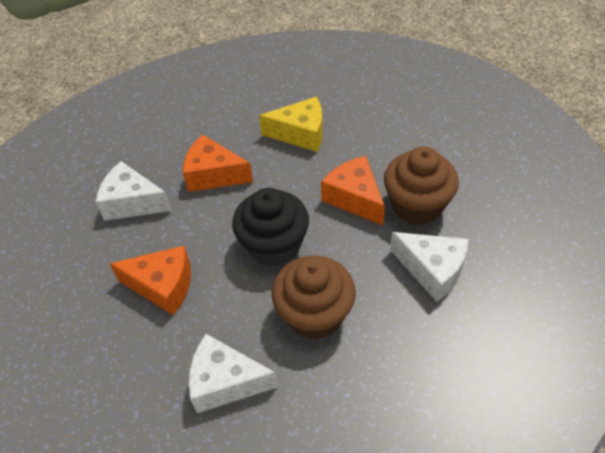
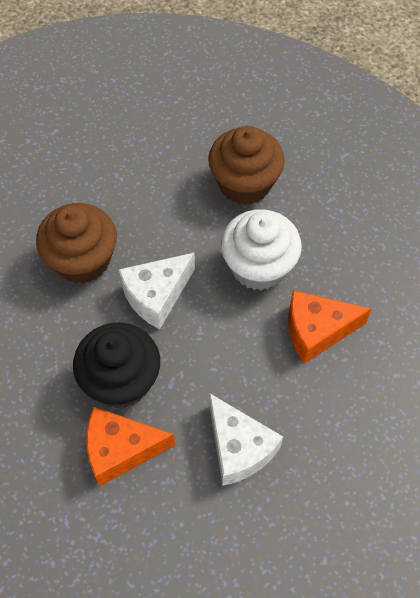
orange cheese: [110,246,191,315] [183,134,253,192] [321,156,385,225] = 3 -> [86,407,175,486] [288,290,372,364] = 2
white cheese: [96,161,172,221] [189,334,278,413] [390,232,469,302] = 3 -> [118,252,195,329] [209,393,283,486] = 2
white cupcake: none = 0 -> [221,209,302,290] = 1
yellow cheese: [259,96,323,152] = 1 -> none = 0

